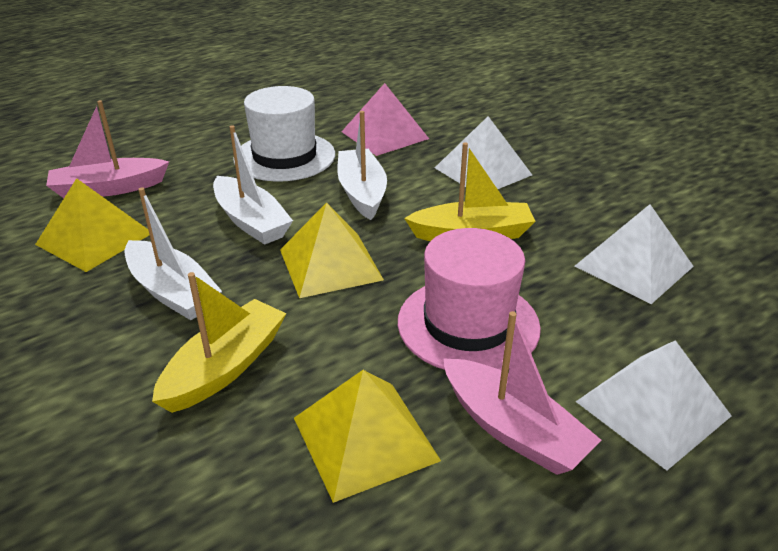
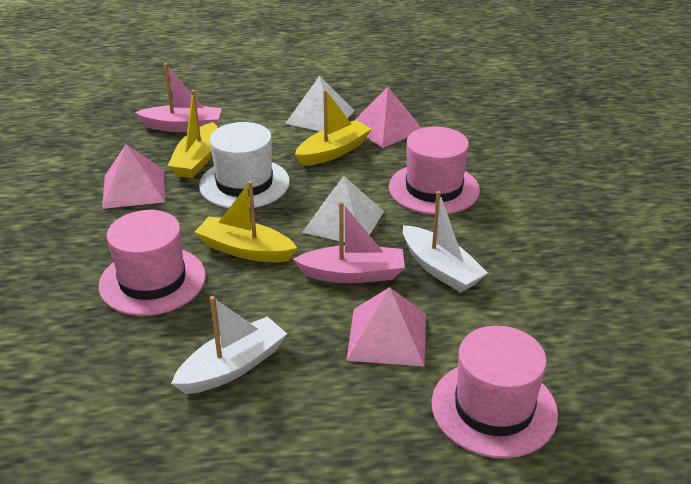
pink hat: [398,228,541,370] = 1 -> [99,210,206,316] [389,127,480,215] [432,326,558,458] = 3
pink pyramid: [341,83,429,156] = 1 -> [102,144,165,209] [346,287,426,366] [355,87,421,148] = 3
white boat: [124,187,222,320] [213,125,293,245] [337,111,387,220] = 3 -> [171,296,287,394] [403,191,488,293] = 2
white pyramid: [435,116,532,189] [575,204,694,304] [576,340,732,471] = 3 -> [285,76,355,131] [302,176,384,243] = 2
yellow boat: [152,272,287,413] [404,142,535,241] = 2 -> [168,90,218,178] [195,181,297,262] [295,90,372,166] = 3
yellow pyramid: [35,178,149,272] [280,202,384,298] [294,370,441,503] = 3 -> none = 0

